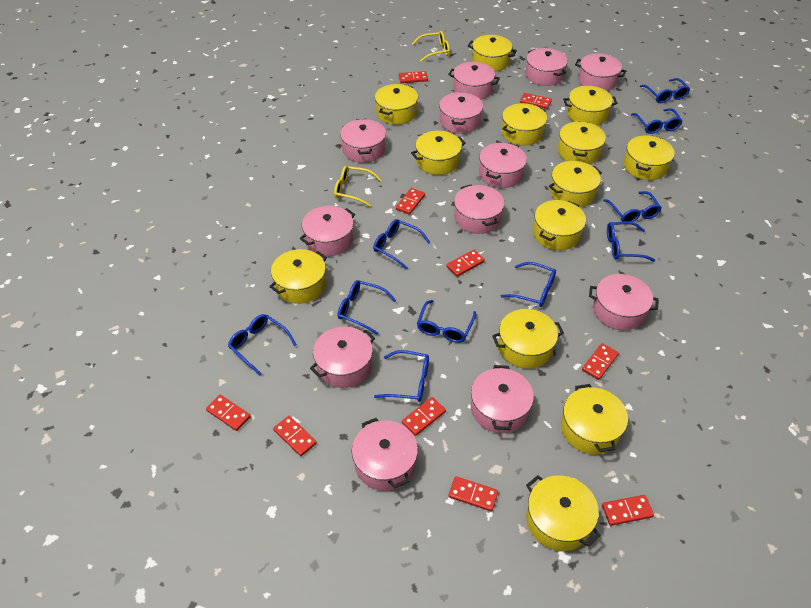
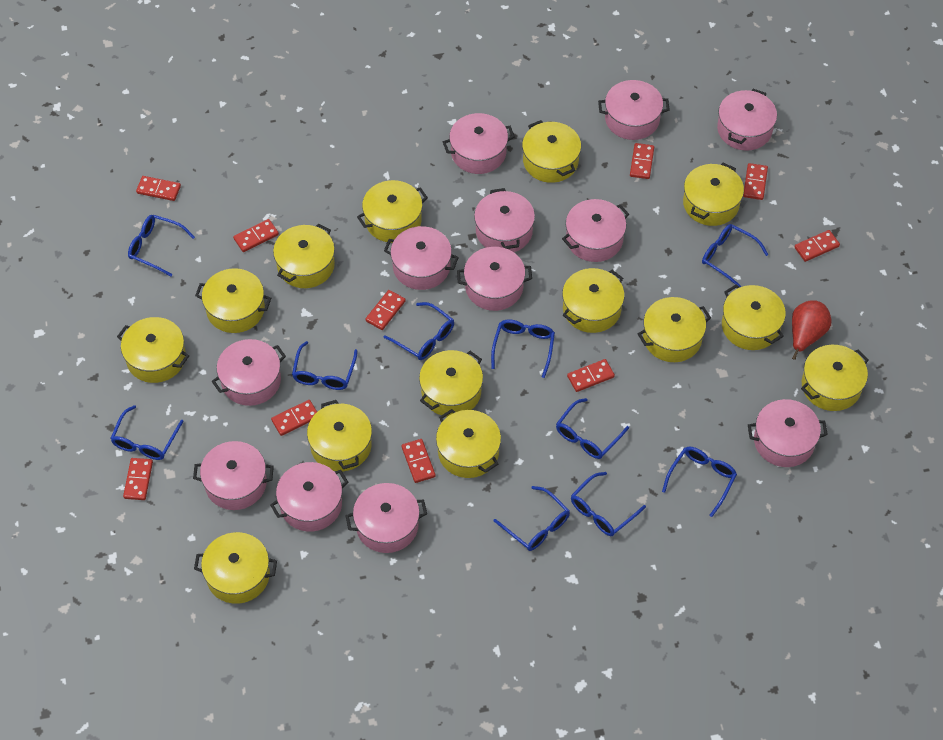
red pear: none = 0 -> [792,300,831,360] = 1
yellow glasses: [334,166,382,207] [412,31,450,62] = 2 -> none = 0
yellow pot: [269,249,327,304] [375,84,418,125] [411,131,466,175] [468,35,517,71] [492,309,564,369] [502,103,547,145] [526,475,601,551] [533,200,586,250] [549,161,602,207] [558,121,606,164] [561,384,628,454] [563,86,617,126] [624,135,675,180] = 13 -> [117,317,189,383] [194,532,277,604] [195,268,271,333] [273,223,335,288] [307,400,372,471] [357,180,428,243] [419,350,483,417] [436,409,501,478] [522,120,581,183] [562,268,624,333] [638,297,711,362] [683,163,744,226] [722,284,786,350] [801,345,869,411] = 14

